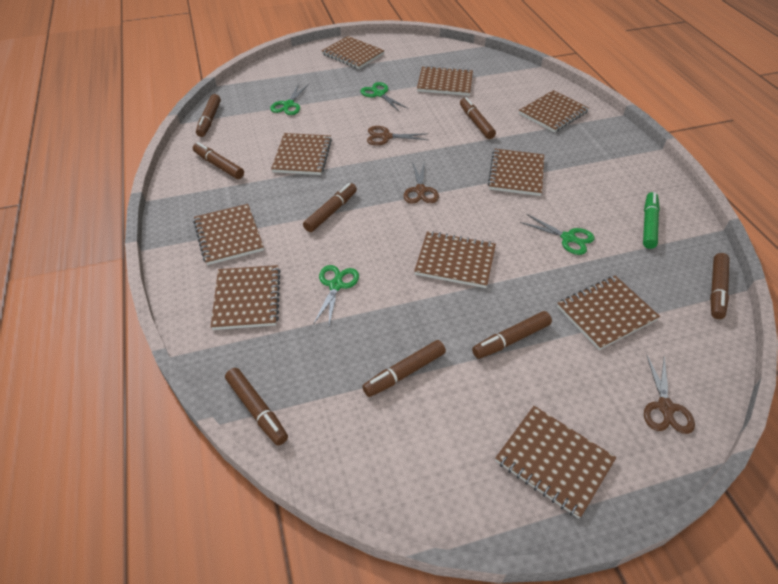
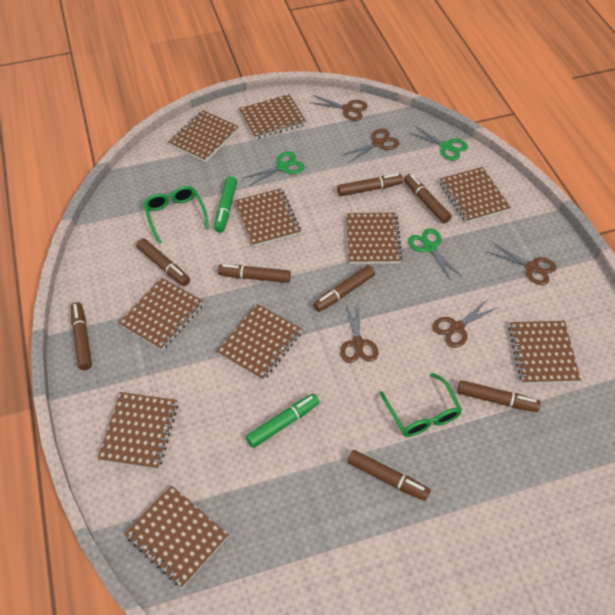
brown scissors: [367,126,428,146] [403,161,439,204] [644,354,695,434] = 3 -> [309,95,368,121] [340,304,378,363] [343,129,399,163] [432,299,498,348] [488,243,556,285] = 5
green glasses: none = 0 -> [143,186,209,244] [380,373,462,437] = 2
green marker: [643,192,660,249] = 1 -> [214,176,237,232] [246,394,320,448] = 2
green scissors: [270,84,309,115] [313,265,359,326] [360,82,408,111] [520,214,595,255] = 4 -> [244,151,304,186] [408,229,461,280] [409,126,468,161] = 3

